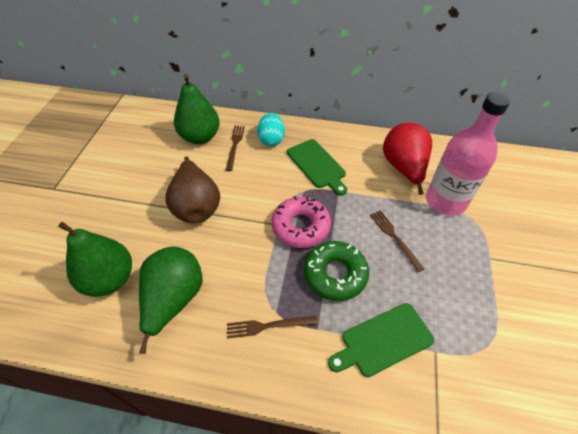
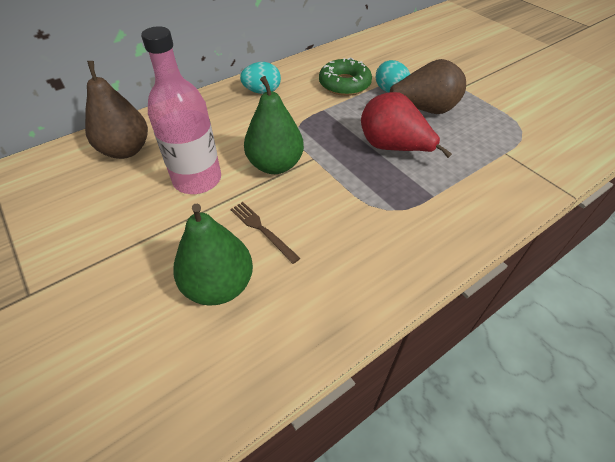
brown fork: [226,126,245,171] [227,316,318,339] [370,210,424,272] = 3 -> [230,202,300,264] = 1
brown pear: [165,156,220,224] = 1 -> [85,61,148,159] [389,59,466,114] = 2
green cutting board: [287,139,347,196] [328,303,434,377] = 2 -> none = 0
green pear: [58,222,132,297] [139,246,202,354] [174,74,220,144] = 3 -> [173,204,253,306] [244,76,304,174] = 2
pink donut: [271,196,331,248] = 1 -> none = 0
turquoise egg: [257,113,285,146] = 1 -> [240,62,281,94] [376,60,410,92] = 2

